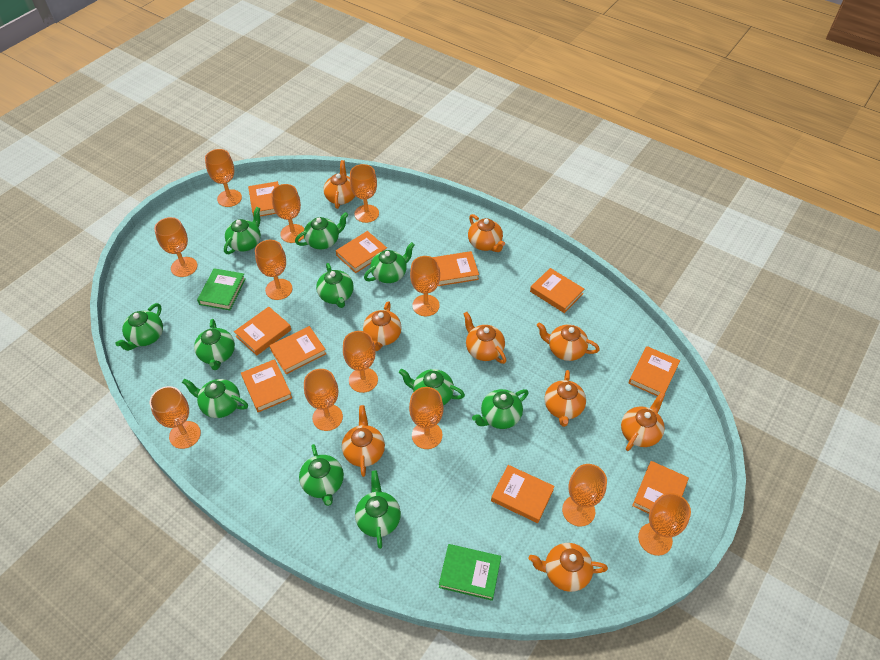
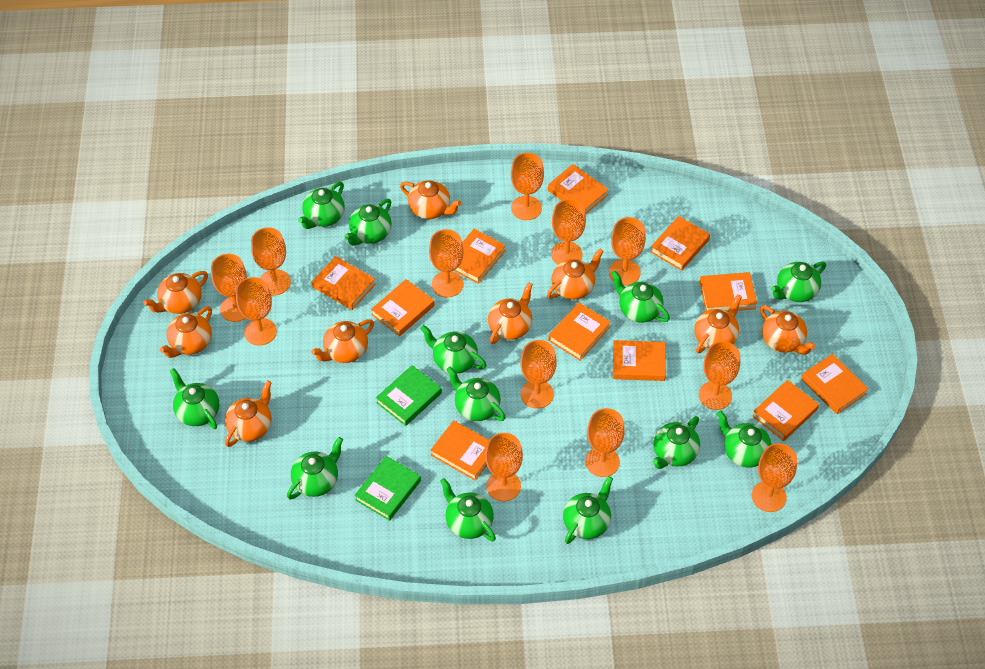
green teapot: [115,303,163,351] [182,379,248,418] [194,319,235,370] [224,207,261,254] [295,212,348,249] [299,444,344,506] [316,263,354,308] [355,470,401,549] [364,242,415,283] [399,369,465,405] [472,389,529,429] = 11 -> [170,368,219,429] [287,437,343,499] [298,182,345,229] [345,199,392,246] [420,325,486,374] [440,478,496,542] [446,366,506,421] [563,476,613,544] [611,271,670,323] [653,416,700,469] [717,411,772,467] [771,261,826,302] = 12
orange book: [234,307,291,356] [241,359,292,412] [248,181,279,217] [269,326,326,374] [336,231,387,273] [433,251,479,286] [491,465,555,523] [530,268,584,313] [628,346,680,396] [632,461,689,514] = 10 -> [312,256,376,310] [371,279,435,336] [430,420,489,481] [454,229,506,284] [548,164,609,215] [548,303,611,361] [613,340,666,381] [650,216,710,271] [699,272,757,311] [752,380,819,441] [801,354,869,414] = 11

